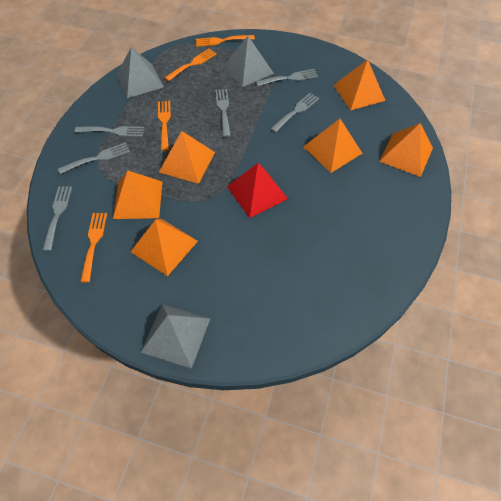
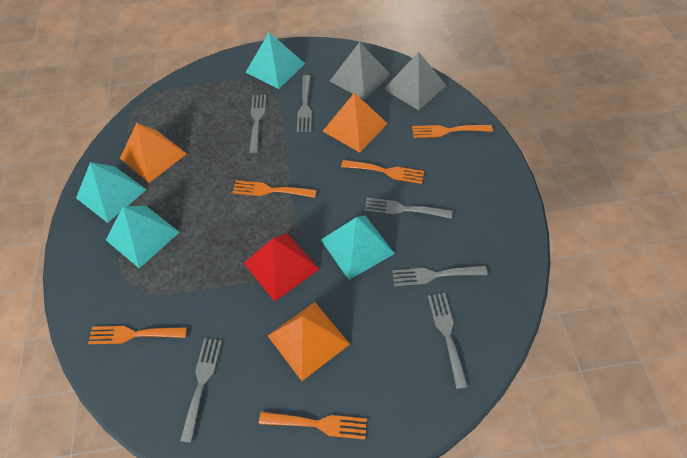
grey pyramid: [116,47,164,98] [141,304,210,369] [223,36,274,87] = 3 -> [330,42,391,100] [384,52,447,110] = 2
orange fork: [80,213,107,283] [158,101,171,151] [165,49,217,81] [196,35,255,47] = 4 -> [88,326,187,344] [232,180,317,198] [259,412,367,440] [341,160,424,184] [412,125,493,138] = 5
orange pyramid: [113,170,162,219] [130,219,198,276] [159,131,215,184] [303,119,362,173] [333,60,385,110] [379,123,433,177] = 6 -> [120,123,187,183] [268,302,350,381] [323,93,388,152] = 3
turquoise pyramid: none = 0 -> [76,162,147,223] [106,206,179,269] [245,33,305,89] [321,216,395,280] = 4

